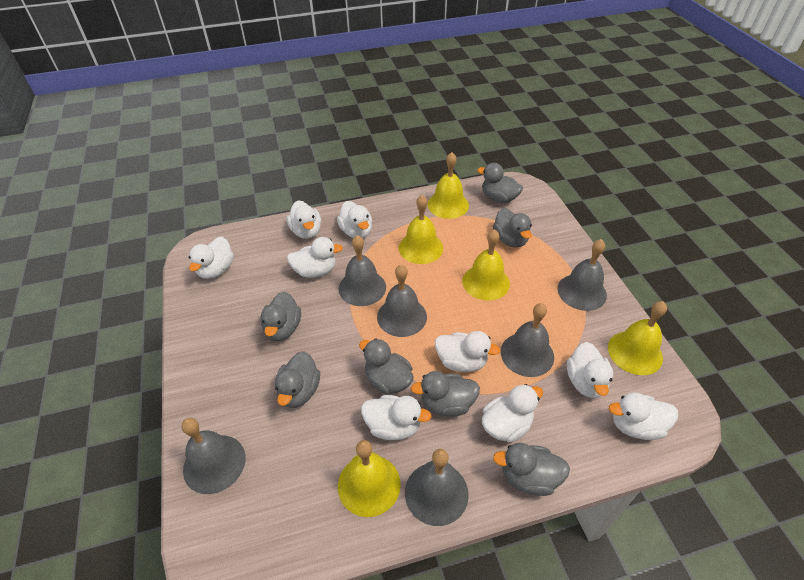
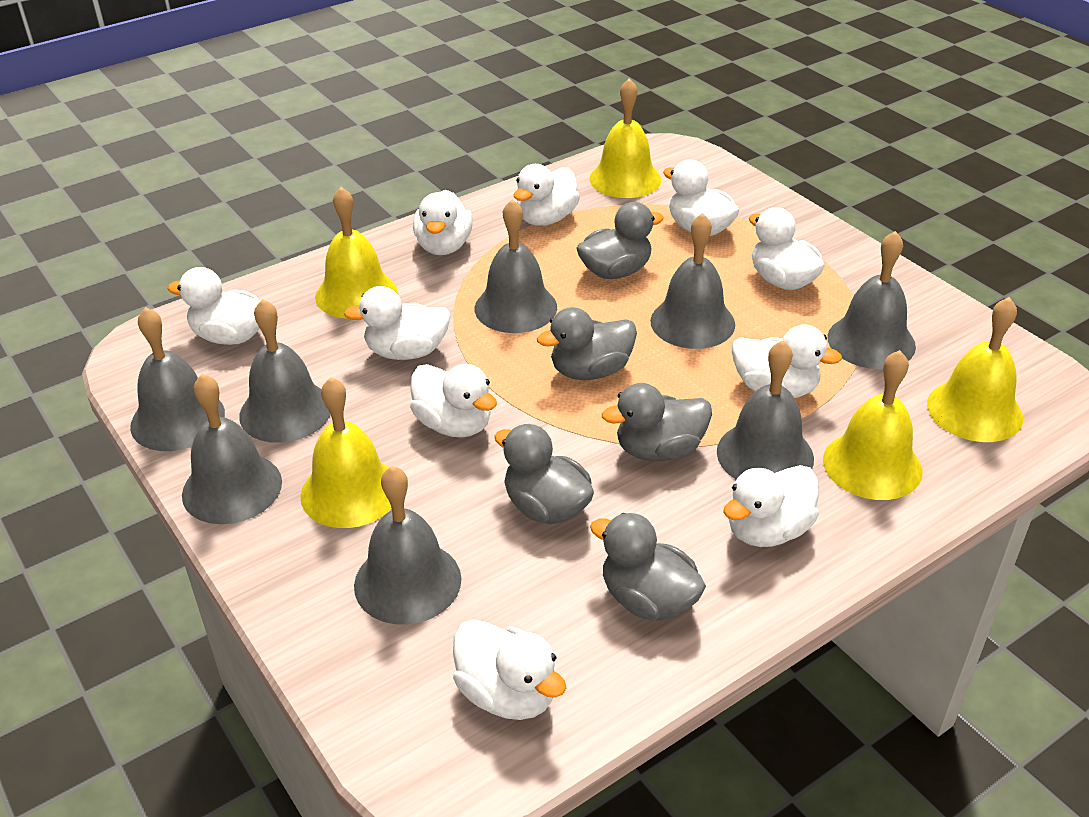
grey bell: [181,418,246,494] [338,235,386,306] [377,265,427,337] [405,449,469,526] [501,303,554,377] [557,239,607,311] = 6 -> [130,307,225,451] [182,374,282,524] [239,299,331,443] [354,466,462,625] [475,199,557,333] [650,213,735,349] [717,340,814,479] [827,231,916,369] = 8
grey duck: [260,292,301,341] [275,351,320,408] [359,338,413,394] [411,371,480,417] [477,163,523,203] [493,208,532,248] [493,443,570,496] = 7 -> [494,424,594,524] [537,307,637,380] [576,202,664,279] [590,513,706,621] [602,383,712,461] = 5
white duck: [189,237,234,279] [287,200,321,239] [287,237,343,278] [337,201,372,238] [361,395,431,440] [435,331,500,372] [482,384,543,443] [567,342,613,398] [609,392,678,440] = 9 -> [168,267,261,345] [344,286,451,360] [410,364,497,438] [413,190,473,255] [453,619,566,720] [514,164,580,226] [663,159,739,236] [723,465,819,547] [732,324,842,398] [749,207,825,290] = 10

